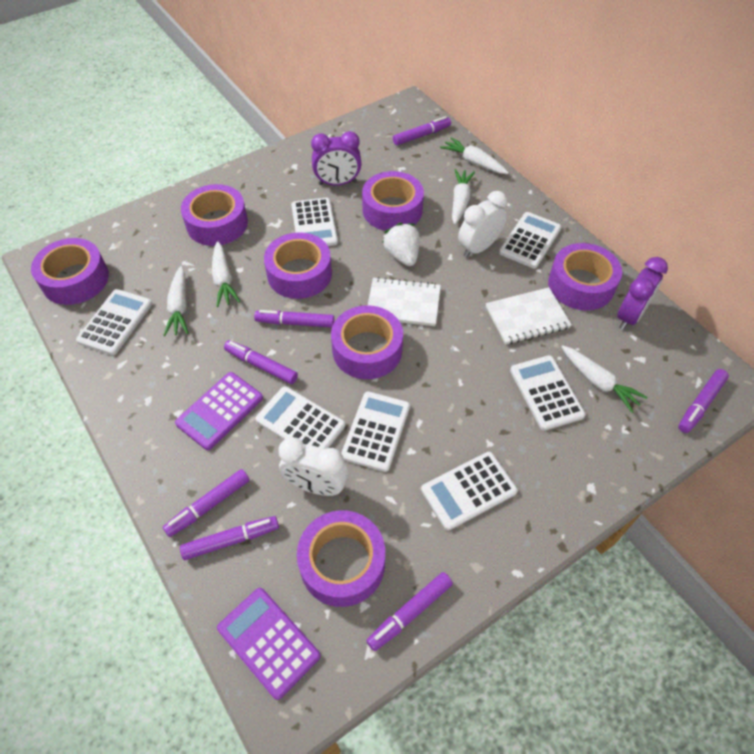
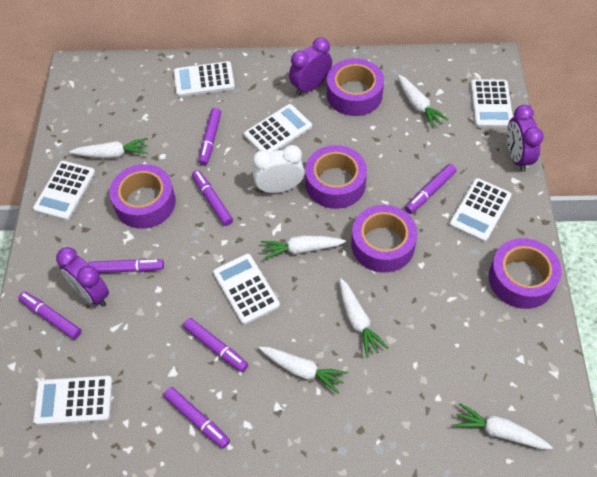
purple calculator: [175,372,263,450] [217,588,321,700] = 2 -> none = 0
purple clock: [311,131,362,186] [617,257,668,330] = 2 -> [56,247,109,307] [289,38,332,95] [507,105,544,172] = 3
purple tape: [31,238,109,305] [181,184,248,246] [264,232,332,299] [297,510,385,607] [331,305,403,379] [362,171,424,231] [548,243,622,310] = 7 -> [110,164,176,229] [305,145,367,209] [327,58,384,116] [351,205,418,273] [489,238,562,309] = 5
white carrot: [163,266,188,336] [212,241,240,307] [440,137,508,174] [452,169,475,225] [561,345,647,413] = 5 -> [70,138,148,159] [259,347,348,394] [261,235,346,260] [340,278,388,357] [398,75,449,129] [453,403,553,449] = 6
white clock: [278,437,348,496] [458,191,507,258] = 2 -> [252,145,304,193] = 1
white notebook: [368,277,441,326] [486,287,572,345] = 2 -> none = 0
white strawberry: [382,223,419,266] = 1 -> none = 0

